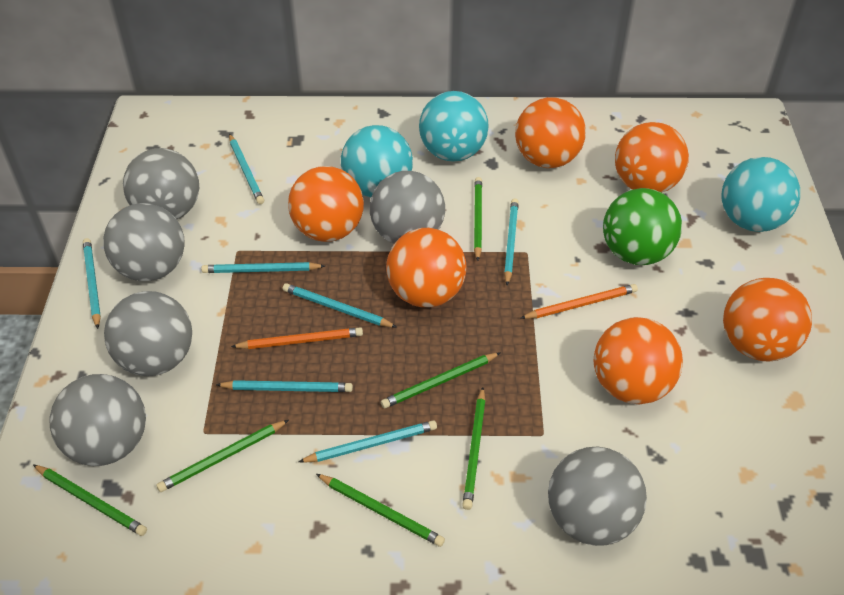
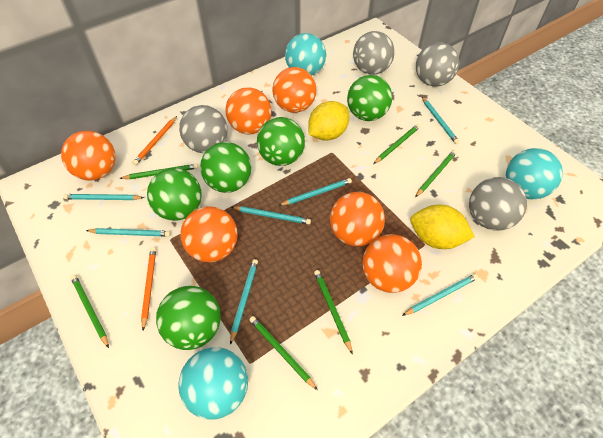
green ball: [603,188,682,265] = 1 -> [147,168,202,221] [156,286,221,350] [200,142,251,193] [257,117,305,166] [347,75,392,121] = 5
grey ball: [50,374,146,466] [103,203,185,281] [104,291,192,376] [123,148,199,219] [370,171,445,244] [548,447,647,546] = 6 -> [179,105,228,153] [353,31,395,74] [416,42,459,87] [469,177,527,230] = 4
yellow lemon: none = 0 -> [308,101,349,141] [411,205,475,249] = 2

